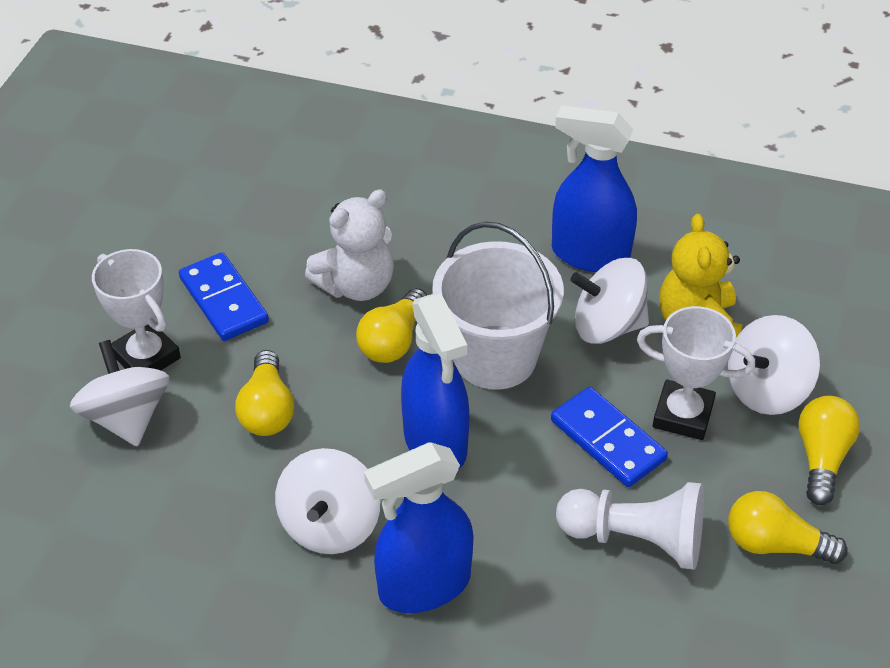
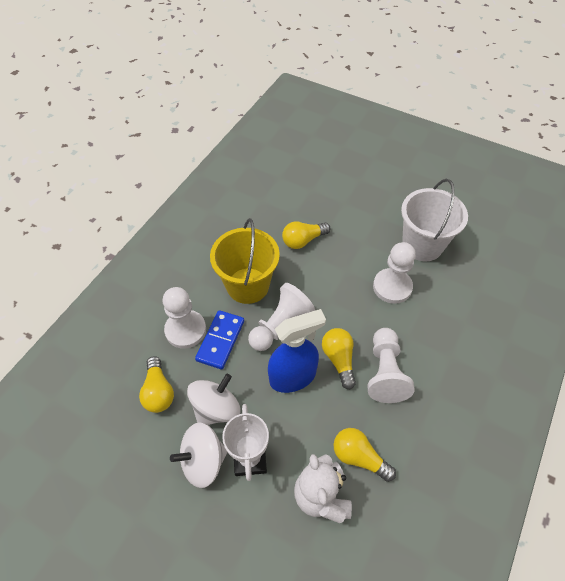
blue domino: [179,252,269,341] [551,387,668,487] = 2 -> [195,310,244,370] = 1
blue spray bottle: [364,442,473,613] [401,293,469,470] [552,105,637,272] = 3 -> [268,309,326,393] = 1
white pawn: [556,482,704,570] = 1 -> [163,287,206,349] [248,283,315,351] [367,328,415,403] [373,242,416,304] = 4
white spinning top: [70,340,170,446] [275,448,380,554] [570,258,649,344] [728,315,820,415] = 4 -> [170,422,228,488] [187,374,240,425] = 2
white trophy: [92,249,181,370] [637,306,755,440] = 2 -> [222,404,269,481] = 1
yellow bucket: none = 0 -> [210,218,280,304] = 1
yellow teddy bear: [659,214,742,338] = 1 -> none = 0

